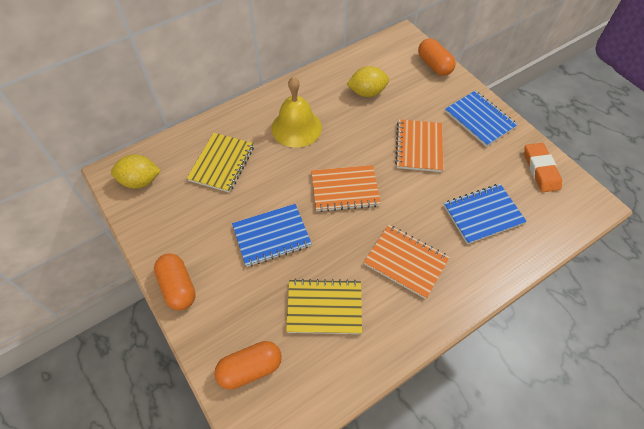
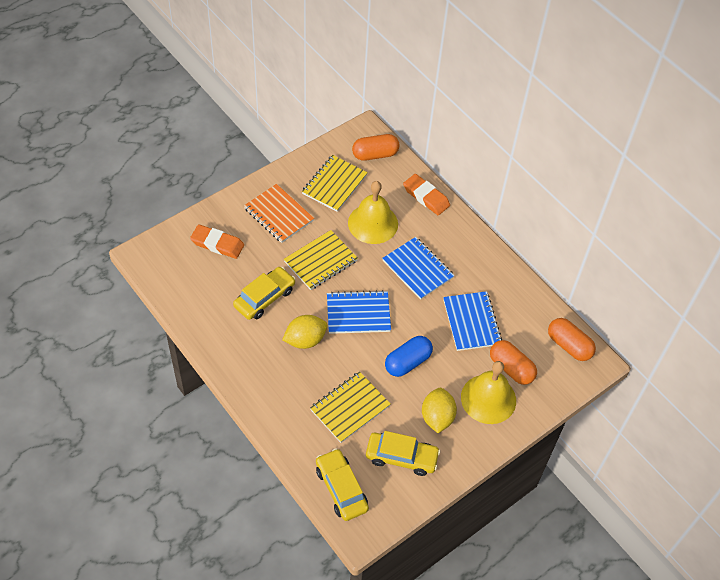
blue capsule: none = 0 -> [385,336,433,377] = 1
orange eraser: [524,143,562,192] = 1 -> [190,224,244,259] [403,174,450,215] = 2
orange notebook: [311,165,381,212] [364,225,450,299] [395,119,443,172] = 3 -> [244,184,314,243] = 1
yellow bell: [271,77,322,148] = 1 -> [348,181,398,244] [461,361,516,424] = 2
yellow car: none = 0 -> [233,267,295,320] [316,449,369,521] [366,431,440,476] = 3
yellow notebook: [187,133,254,193] [286,279,362,334] = 2 -> [284,230,358,290] [302,155,368,212] [310,371,391,443] = 3

